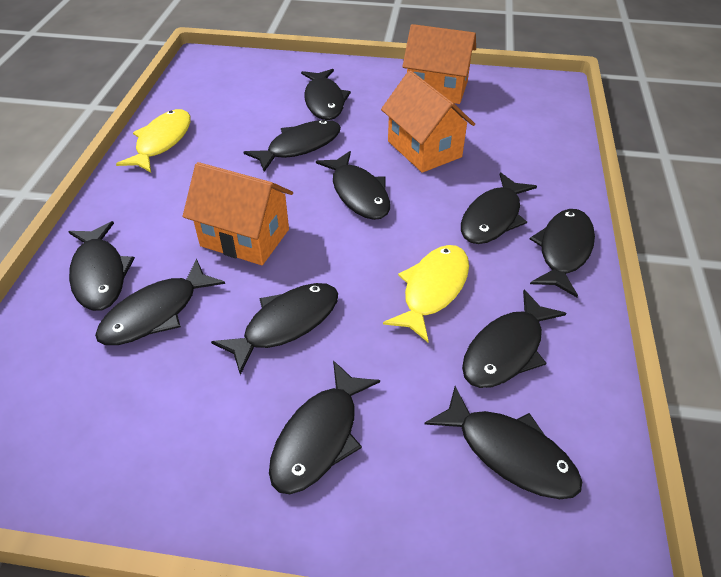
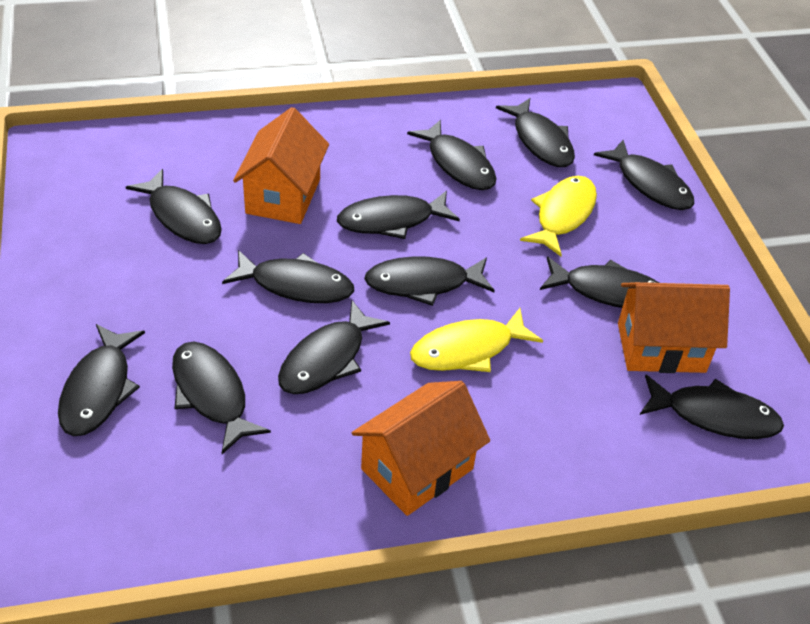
black fish: [68,221,135,311] [95,259,225,345] [211,283,338,375] [244,120,341,172] [269,360,380,494] [301,69,351,120] [316,151,390,220] [425,386,582,499] [461,172,537,244] [462,290,566,388] [530,209,595,297] = 11 -> [58,324,145,436] [126,169,222,244] [172,342,271,454] [222,250,354,303] [278,300,390,394] [337,191,460,239] [364,256,495,306] [407,120,497,190] [496,98,575,167] [540,256,659,308] [594,140,694,210] [640,375,784,439] = 12

